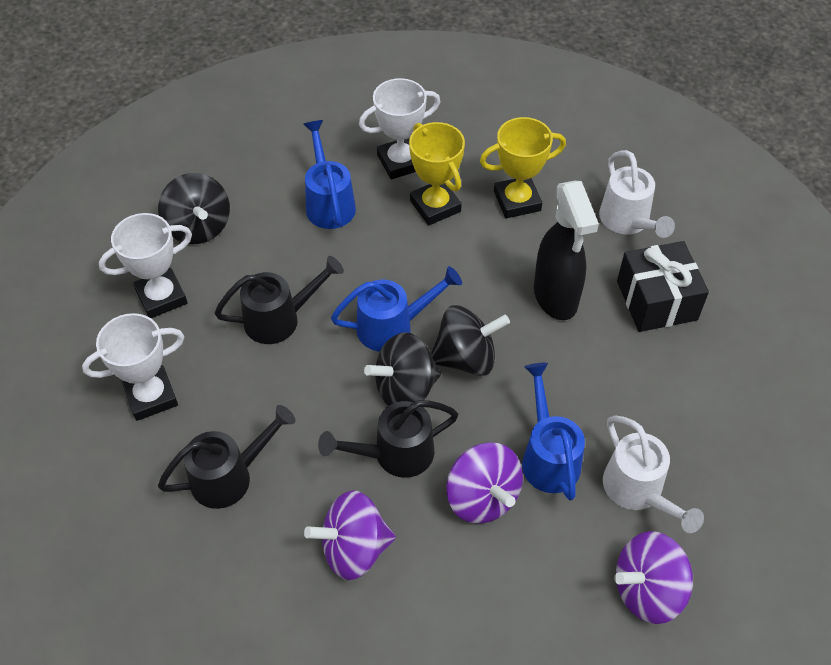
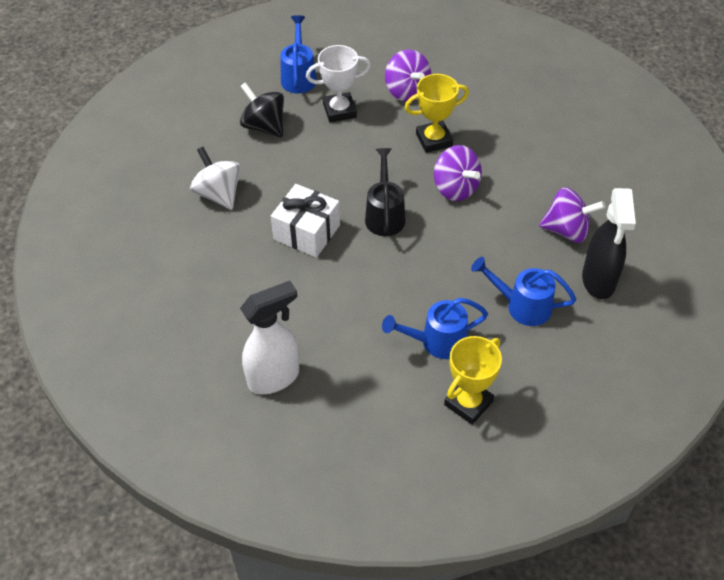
black gift: [617,241,709,332] = 1 -> none = 0
black spinning top: [158,173,230,244] [364,332,441,406] [431,305,510,376] = 3 -> [240,82,284,137] = 1
black watering can: [158,405,296,509] [215,256,344,344] [318,400,458,478] = 3 -> [365,148,405,236] = 1
white gift: none = 0 -> [271,184,340,258] = 1
white spinning top: none = 0 -> [190,147,241,210] = 1
white spray bottle: none = 0 -> [240,281,299,394] = 1
white trophy: [82,313,184,421] [99,213,192,318] [359,78,440,180] = 3 -> [306,45,371,122] = 1
white watering can: [599,150,675,238] [603,415,704,533] = 2 -> none = 0

